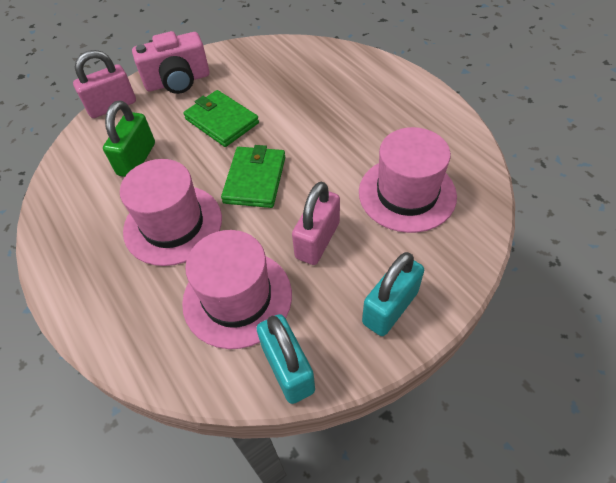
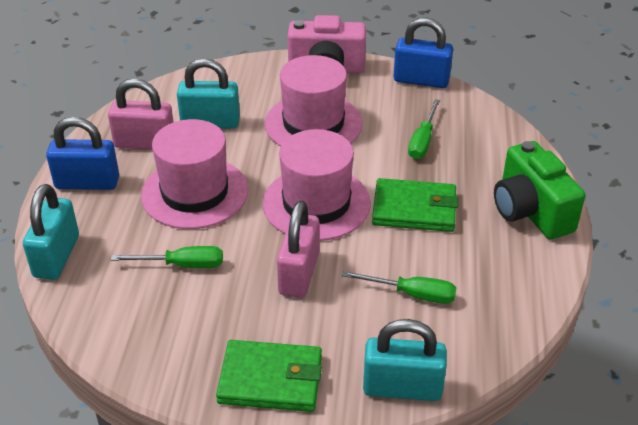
blue padlock: none = 0 -> [46,117,119,190] [394,18,453,88] = 2
green camera: none = 0 -> [494,141,585,239] = 1
green padlock: [103,100,155,177] = 1 -> none = 0
green screwdriver: none = 0 -> [111,246,223,268] [342,271,456,304] [408,99,440,159] = 3
turquoise padlock: [257,314,315,404] [362,252,424,336] = 2 -> [23,184,79,280] [177,58,240,129] [363,319,447,401] = 3

